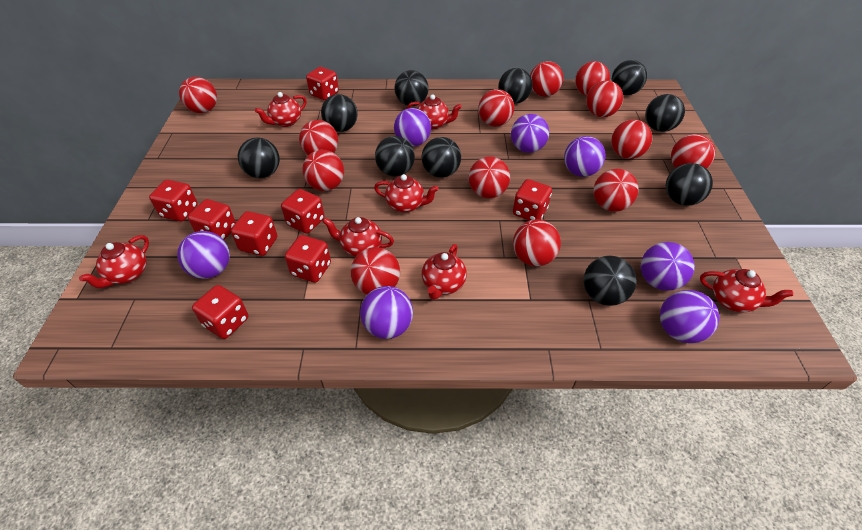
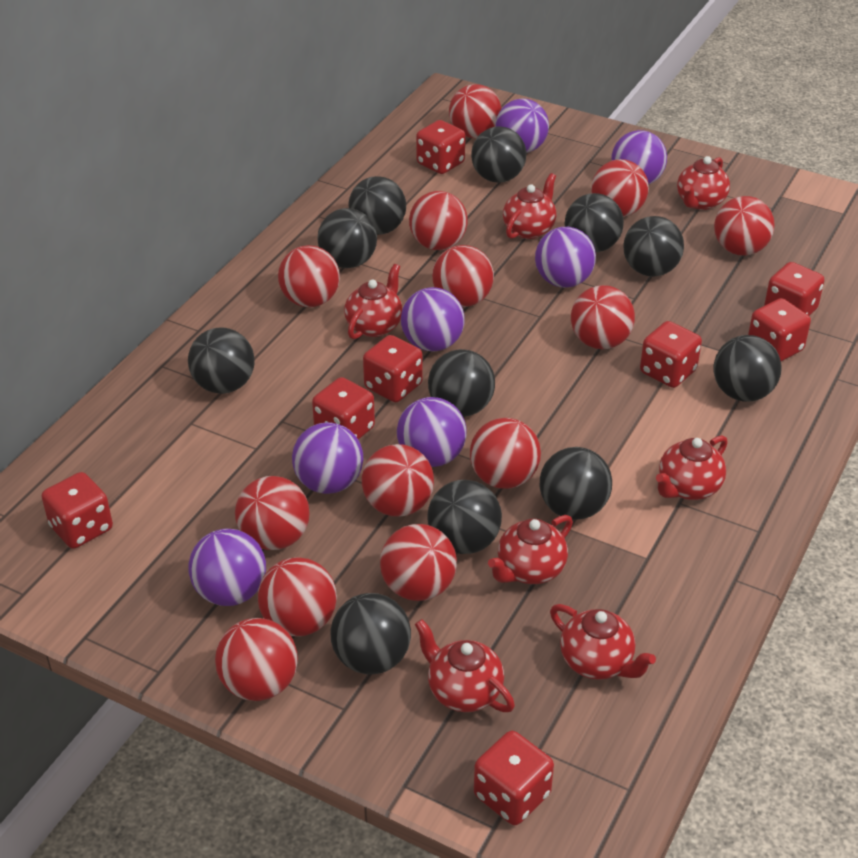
black ball: [238,137,280,178] [321,94,358,132] [375,136,415,177] [394,70,429,106] [422,137,461,178] [498,68,533,104] [583,256,637,306] [612,60,647,95] [645,94,685,132] [666,163,713,206] = 10 -> [188,327,255,394] [317,208,377,268] [330,593,411,674] [348,176,406,235] [427,480,502,554] [428,349,495,417] [471,126,527,183] [540,447,612,520] [565,193,624,252] [623,216,684,277] [713,335,782,402] = 11

